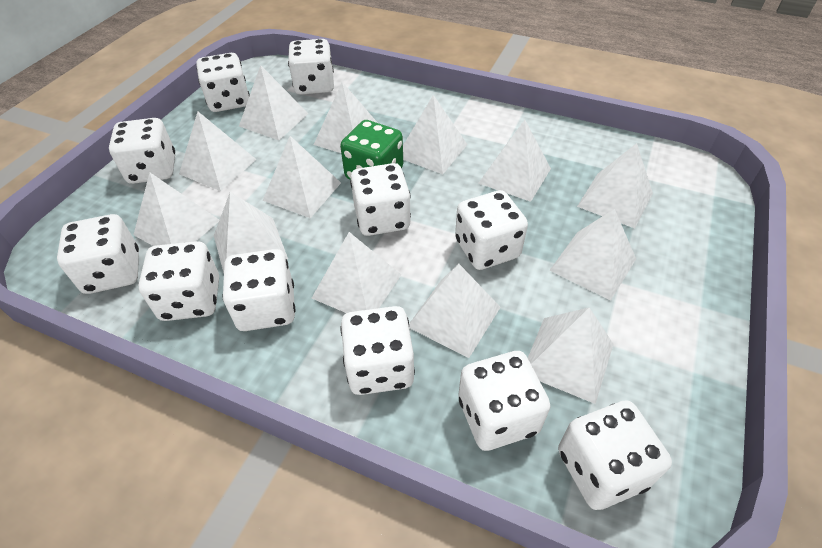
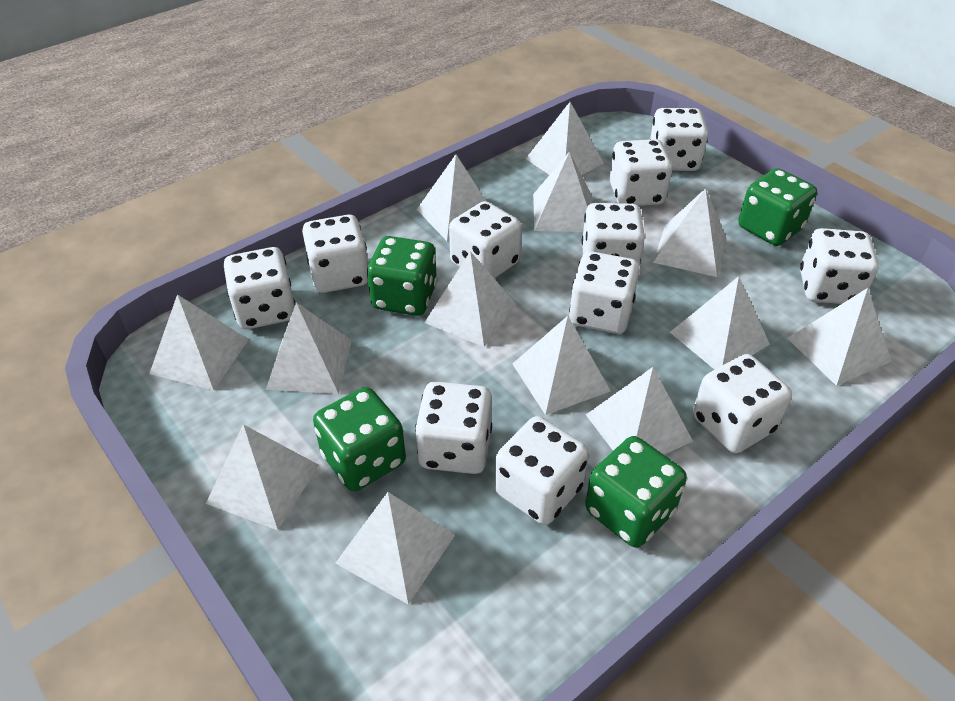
green dice: [340,120,403,180] = 1 -> [313,387,406,491] [367,236,437,316] [585,436,687,548] [738,168,817,246] = 4

